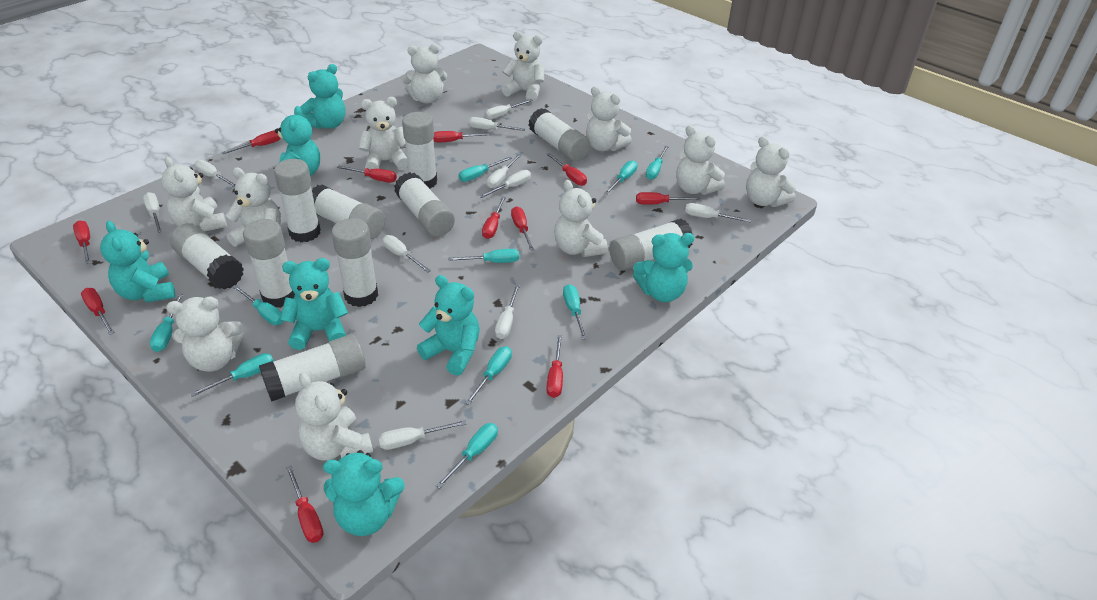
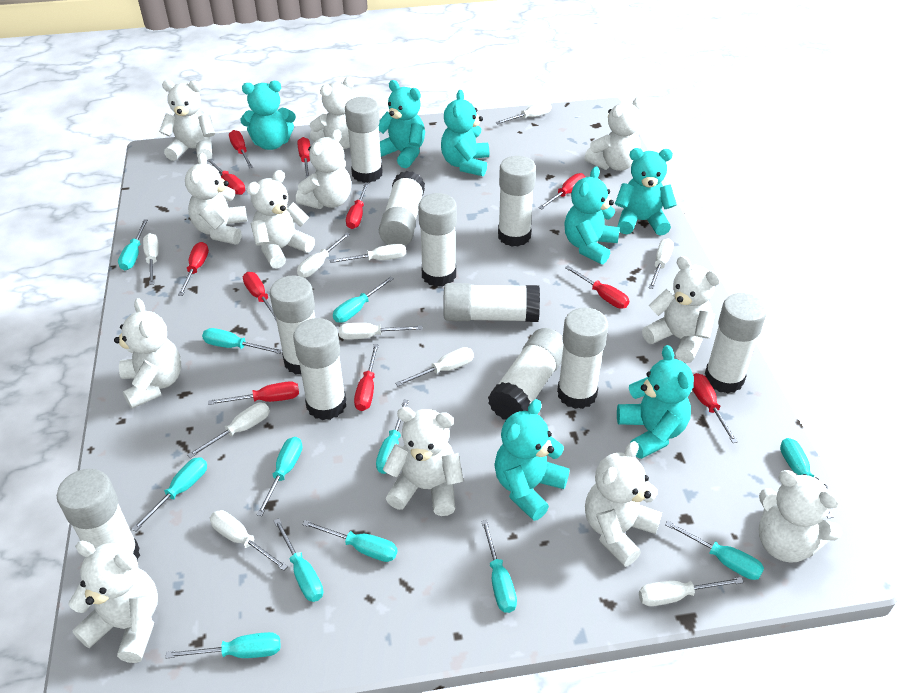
turquoise screwdriver: [150,294,183,352] [190,353,274,397] [233,285,284,325] [436,423,498,488] [448,249,519,263] [459,157,512,182] [465,346,512,405] [563,284,587,339] [605,160,638,194] [646,146,669,180] = 10 -> [118,219,148,270] [132,457,207,531] [166,632,280,659] [202,328,282,354] [256,437,302,516] [274,518,323,602] [302,520,397,562] [333,276,394,323] [376,400,409,474] [481,520,517,613] [665,520,764,580] [780,438,834,519] = 12
white glue stick: [170,223,244,290] [243,219,295,308] [259,334,366,402] [274,159,321,242] [312,185,385,239] [332,218,378,307] [394,172,455,237] [402,112,437,189] [528,108,590,162] [609,218,693,271] = 10 -> [57,469,140,559] [270,276,315,374] [293,318,346,420] [345,97,383,183] [379,171,425,246] [418,193,457,287] [443,283,540,322] [488,328,563,420] [498,156,536,247] [557,308,608,409] [705,293,767,394] = 11
white teddy bear: [161,157,227,232] [166,297,244,372] [225,167,281,247] [295,372,373,461] [359,97,408,170] [402,44,447,104] [502,31,544,102] [554,180,608,257] [586,86,632,151] [676,125,725,195] [746,136,796,207] = 11 -> [69,541,158,663] [114,298,181,409] [159,80,215,161] [185,153,247,244] [247,170,315,269] [296,129,351,209] [310,77,355,149] [382,407,464,516] [584,97,643,171] [585,441,662,567] [642,256,721,363] [759,470,842,563] = 12

